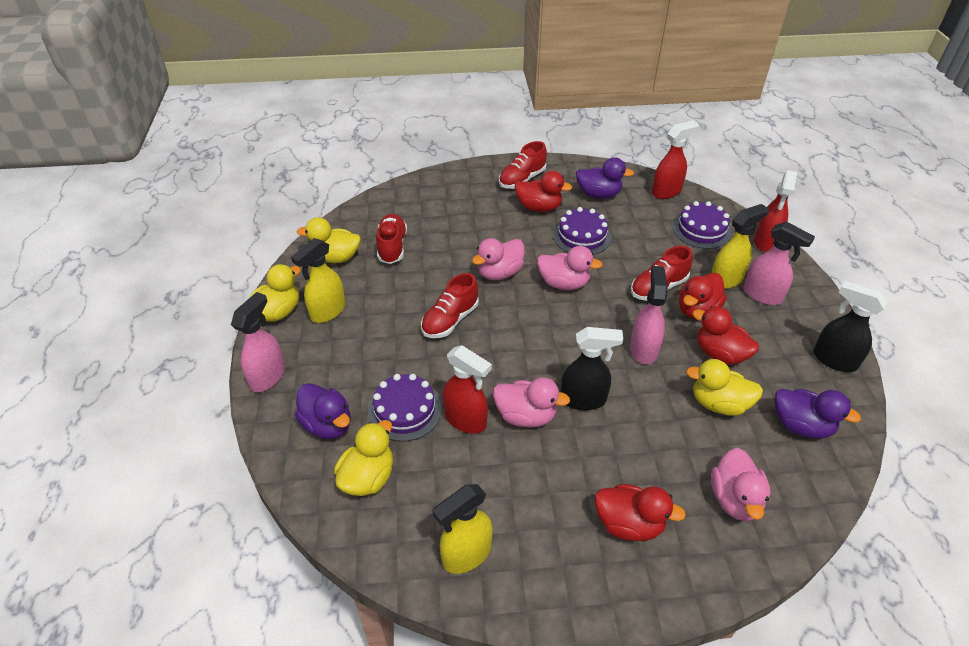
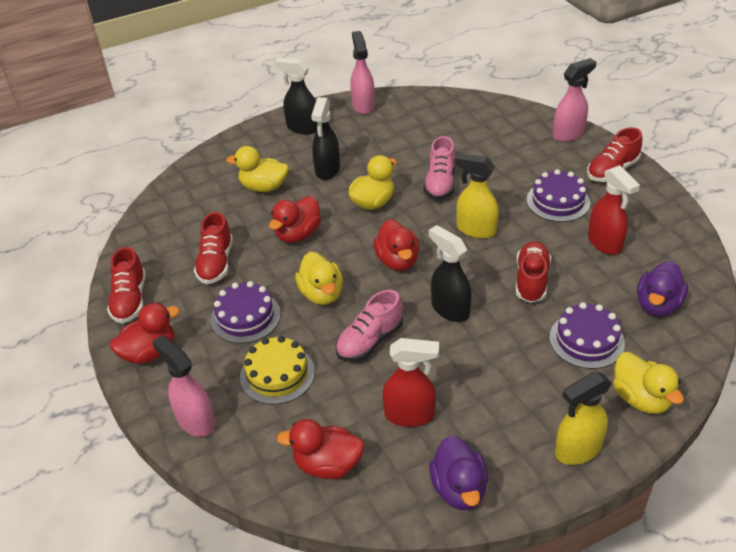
black spray bottle: [561,327,624,410] [813,281,887,372] = 2 -> [275,58,317,134] [311,97,340,180] [429,225,471,322] = 3
pink duck: [472,238,525,280] [493,377,570,427] [537,246,603,290] [711,448,771,521] = 4 -> none = 0
pink shoe: none = 0 -> [336,290,403,362] [423,136,456,200] = 2
purple duck: [295,383,351,439] [576,157,634,199] [775,389,861,439] = 3 -> [429,435,488,510] [637,261,688,316] = 2
red spray bottle: [443,345,492,434] [652,120,699,199] [754,170,797,252] = 3 -> [382,338,439,427] [588,165,640,255] = 2
yellow cake: none = 0 -> [240,336,315,405] = 1
yellow spray bottle: [291,238,345,323] [432,484,493,574] [711,204,769,289] = 3 -> [455,153,499,239] [555,372,612,465] = 2

